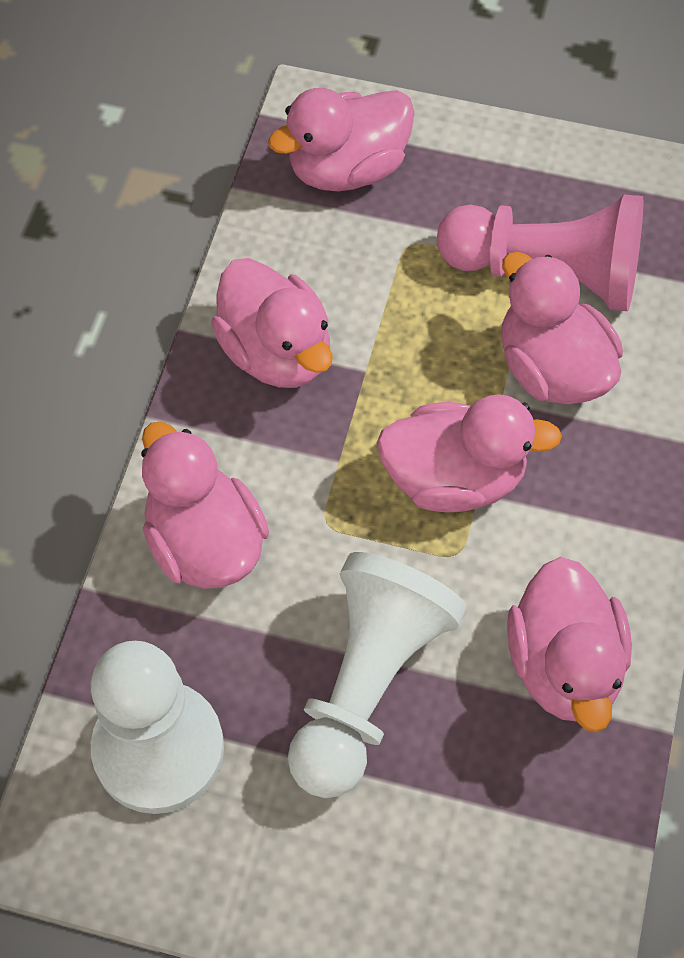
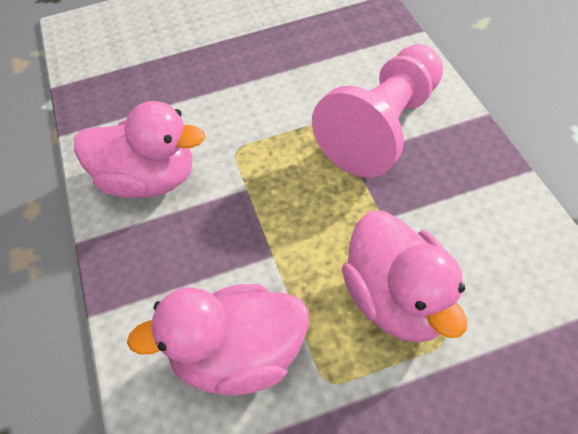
pink duck: [141,421,269,589] [211,258,333,388] [268,88,415,191] [377,394,562,512] [502,252,623,404] [507,557,632,732] = 6 -> [74,101,205,198] [127,284,309,395] [342,211,467,343] = 3
white pawn: [91,641,224,814] [288,552,466,798] = 2 -> none = 0

